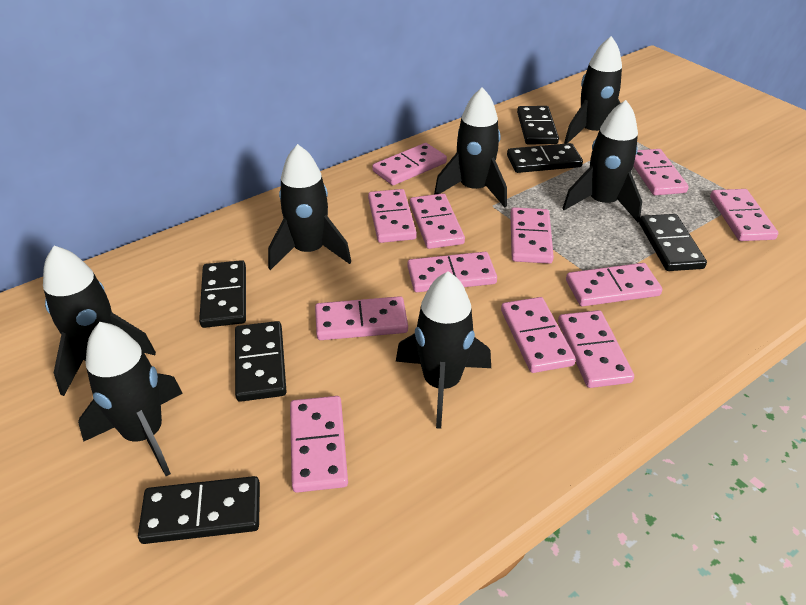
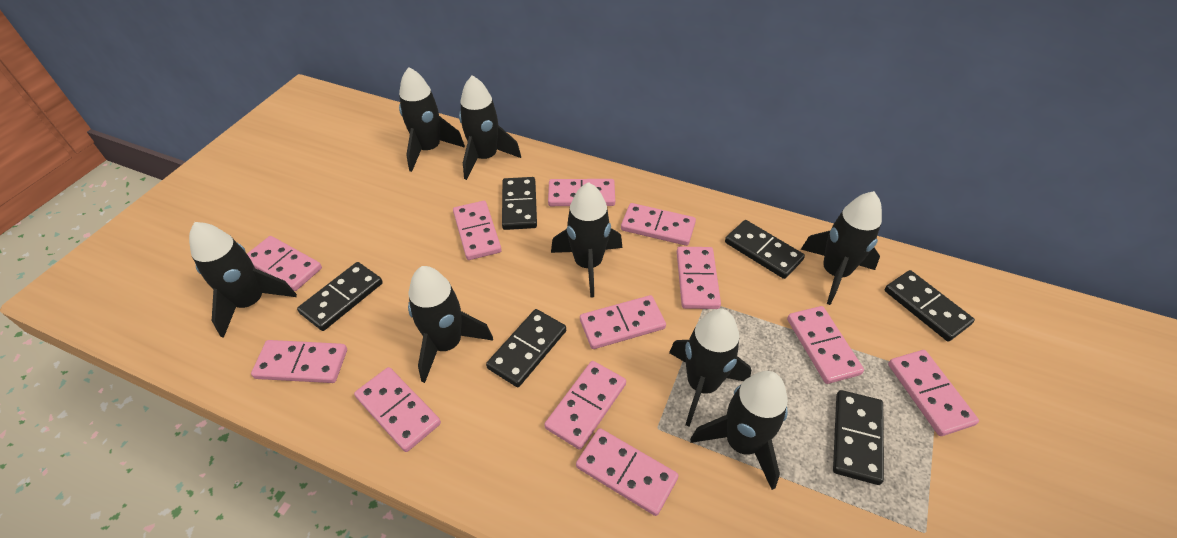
black rocket: [43,246,156,396] [78,322,183,476] [268,144,351,270] [396,271,491,429] [434,87,507,208] [562,100,642,222] [564,36,622,144] = 7 -> [189,222,297,338] [399,67,465,172] [408,266,493,383] [459,75,521,180] [551,182,622,298] [669,309,751,427] [690,371,788,490] [801,191,882,305] = 8

